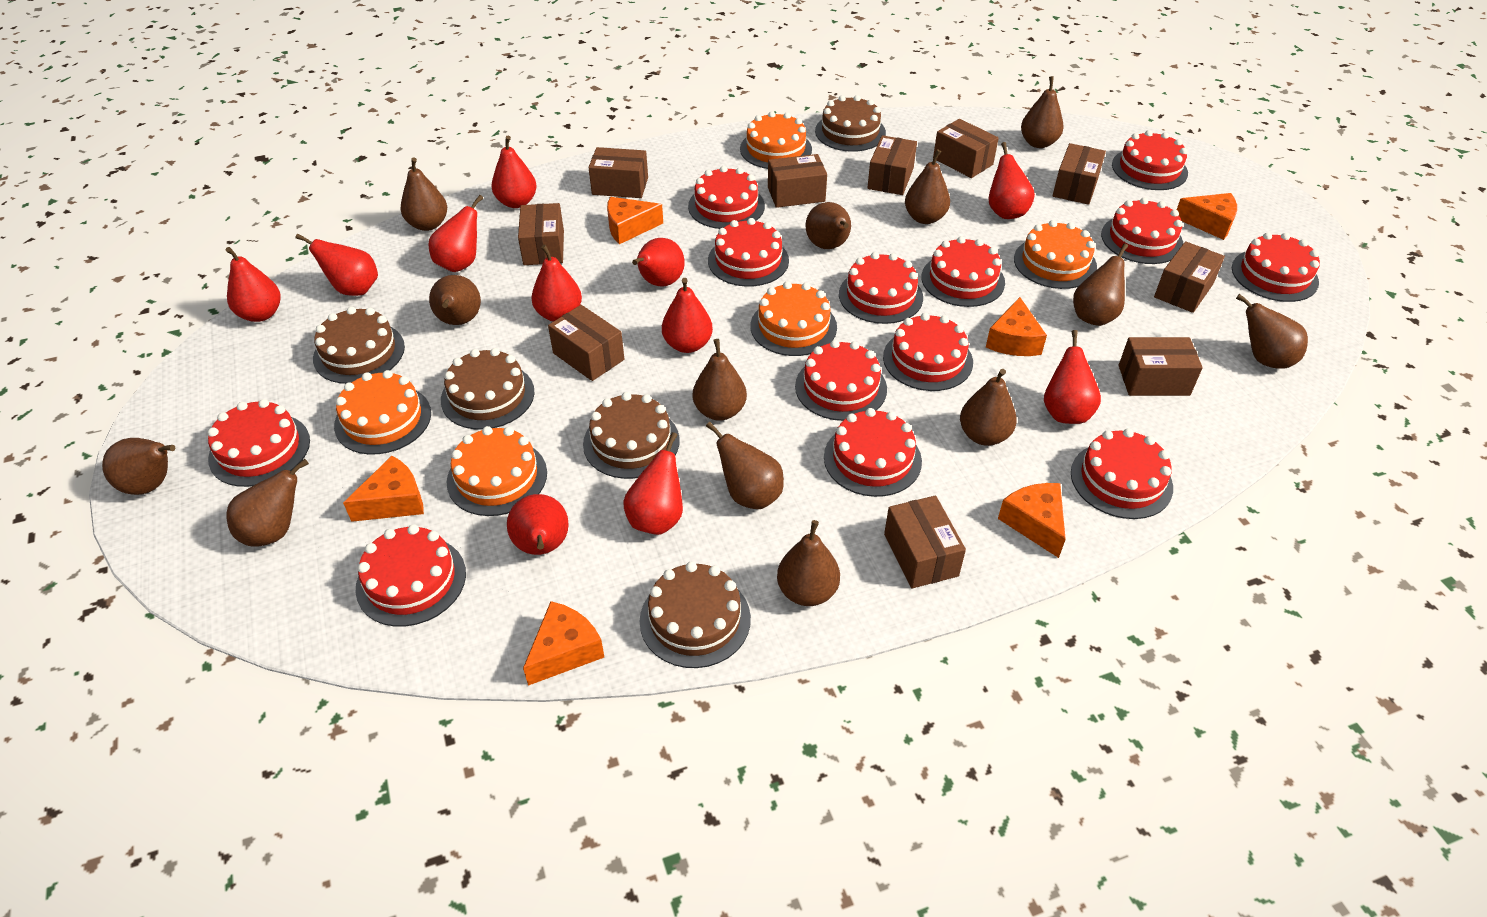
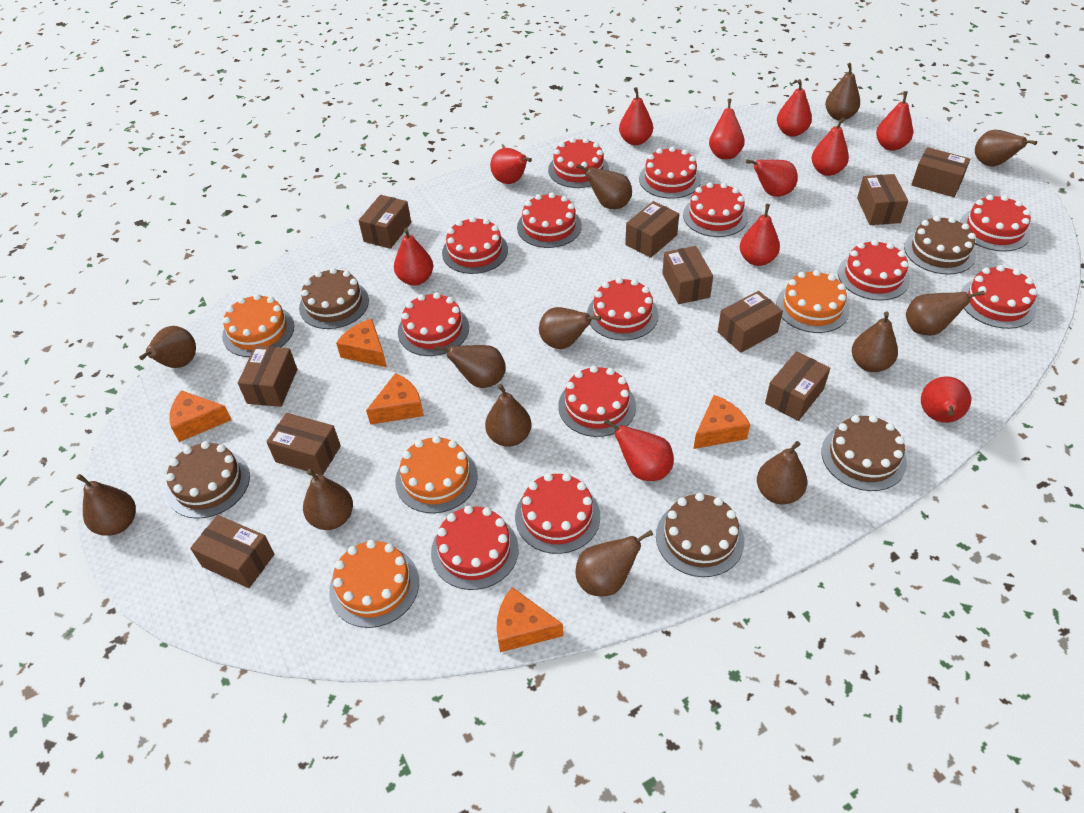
orange cake: [334,370,431,455] [447,426,547,516] [740,111,812,169] [751,281,837,356] [1014,220,1097,289] = 5 -> [222,294,294,357] [329,540,419,628] [395,436,478,513] [776,270,849,333] = 4
orange cheese: [343,456,424,522] [523,601,604,686] [607,197,663,244] [986,297,1047,356] [998,483,1066,558] [1177,193,1237,240] = 6 -> [169,390,232,442] [336,319,387,367] [366,373,424,425] [496,587,563,652] [694,395,750,449] = 5

